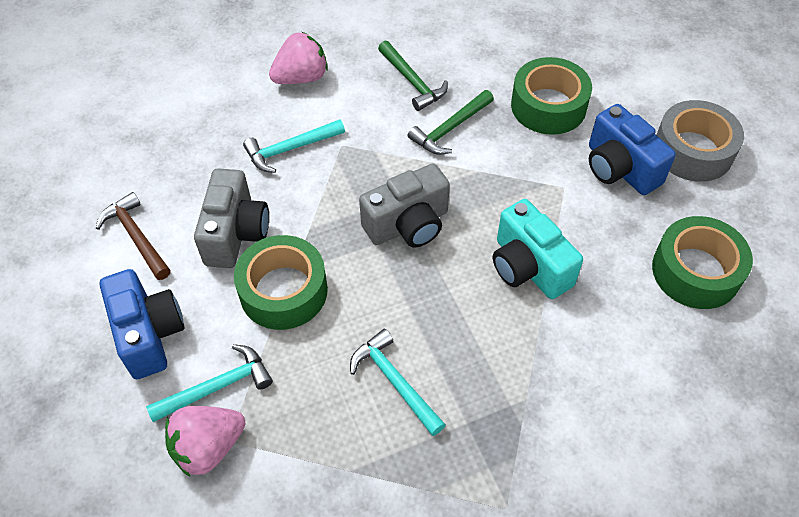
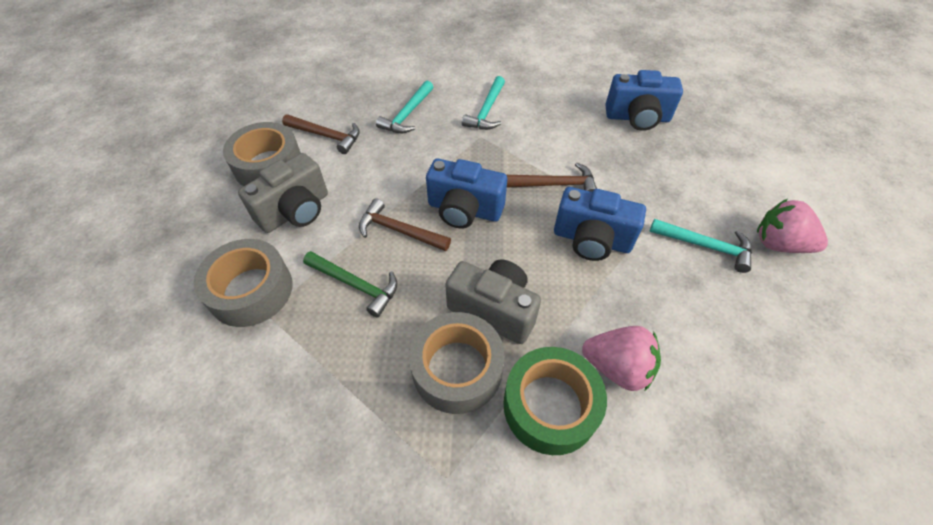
blue camera: [100,269,184,379] [589,104,676,195] = 2 -> [426,159,507,229] [554,187,646,261] [605,70,683,131] = 3
brown hammer: [96,192,171,280] = 1 -> [282,114,360,154] [359,198,451,251] [507,163,597,192] = 3
green hammer: [378,41,448,111] [408,90,494,155] = 2 -> [303,251,398,318] = 1
green tape: [234,235,328,330] [511,57,592,135] [652,216,753,309] = 3 -> [503,347,607,455] = 1
grey tape: [657,100,744,182] = 1 -> [193,239,292,327] [223,122,301,186] [409,312,505,414] = 3
turquoise camera: [493,199,583,299] = 1 -> none = 0

